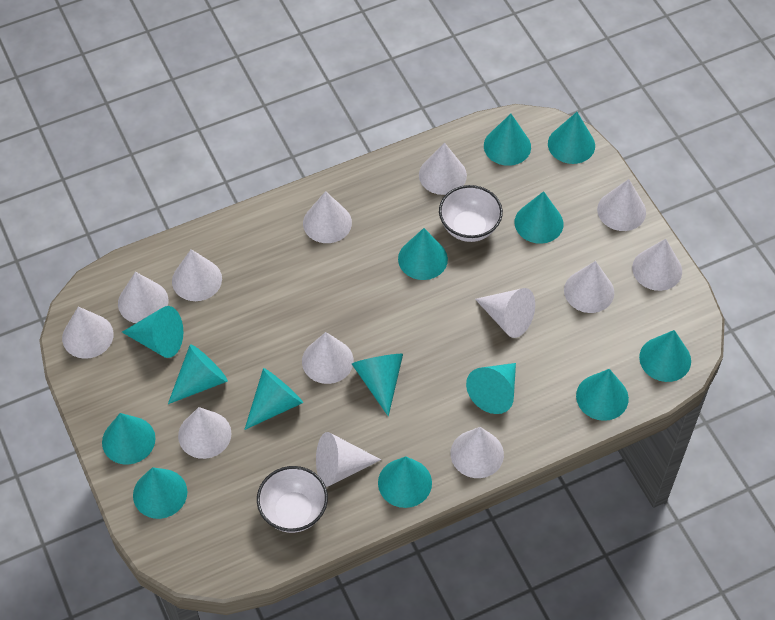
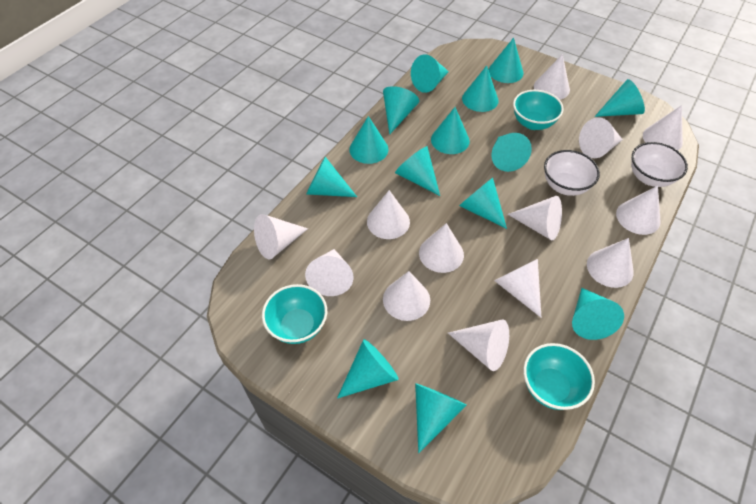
turquoise bowl: none = 0 -> [262,284,327,344] [513,90,564,130] [523,343,595,410] = 3

